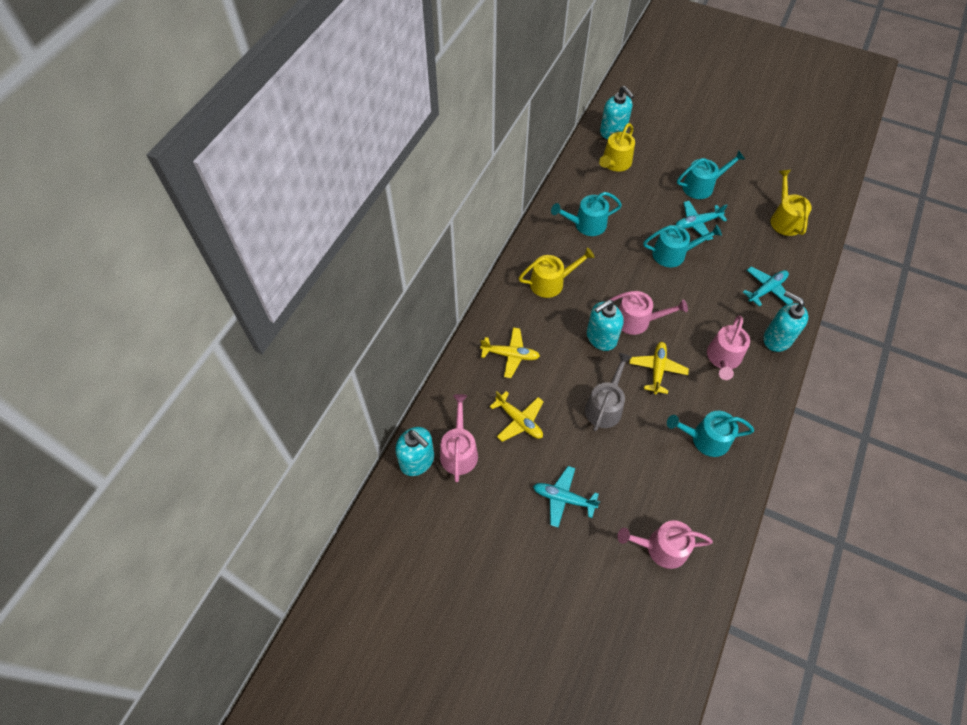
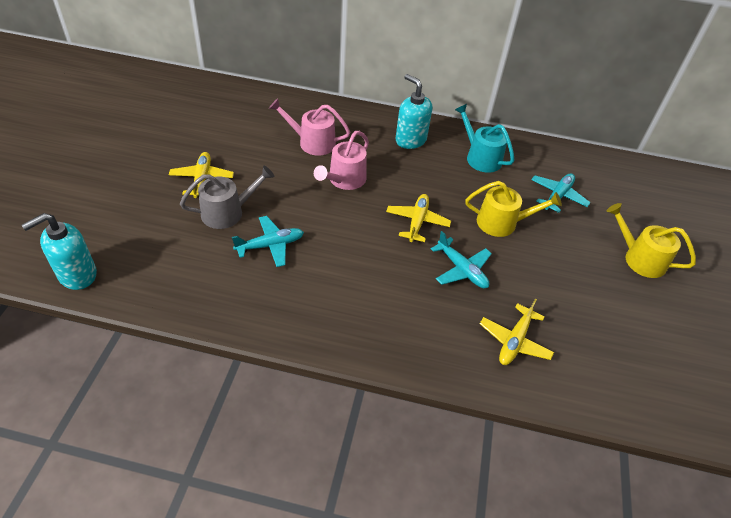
pink watering can: [440,394,478,482] [609,291,688,335] [617,520,713,569] [707,315,750,380] = 4 -> [269,98,350,155] [314,131,369,190] = 2
turquoise soap dispenser: [395,427,434,476] [587,300,623,351] [600,86,634,139] [764,291,808,352] = 4 -> [22,213,97,290] [395,74,432,149] = 2
turquoise watering can: [551,192,622,236] [643,224,722,267] [667,411,754,457] [677,150,745,199] = 4 -> [455,104,514,173] = 1
yellow watering can: [519,247,595,298] [599,123,635,172] [771,170,812,236] = 3 -> [465,181,562,237] [607,203,696,278] = 2

